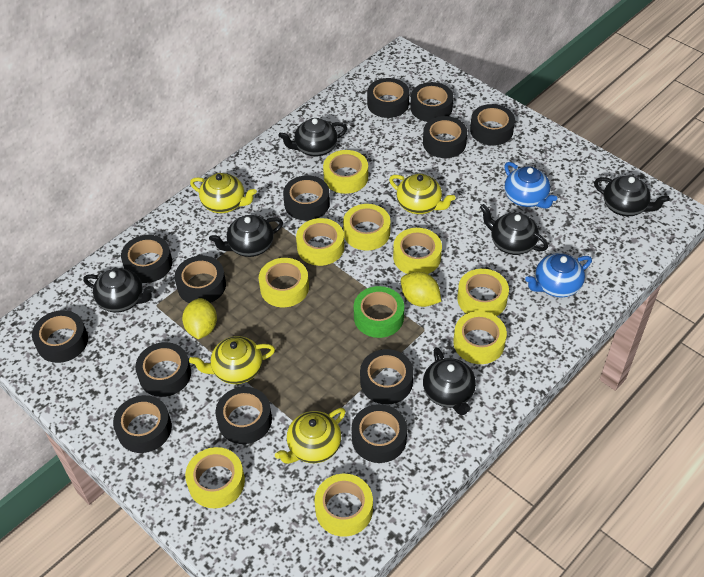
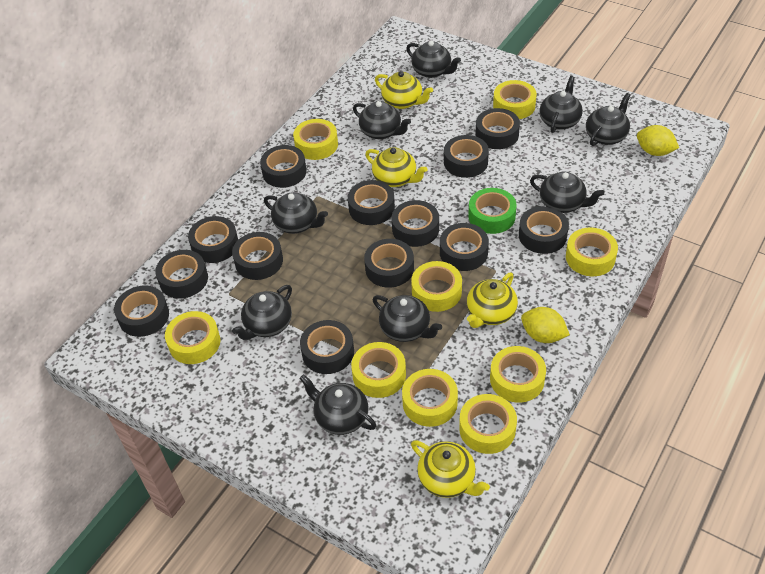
black teapot: [83,268,154,313] [209,215,283,257] [278,118,347,157] [423,347,476,415] [480,204,548,255] [594,175,670,216] = 6 -> [232,285,292,340] [264,192,328,234] [299,374,376,435] [353,101,411,139] [373,295,442,342] [406,41,461,78] [530,172,604,213] [539,76,583,133] [586,93,631,146] = 9
blue teapot: [504,162,557,209] [525,253,592,297] = 2 -> none = 0

